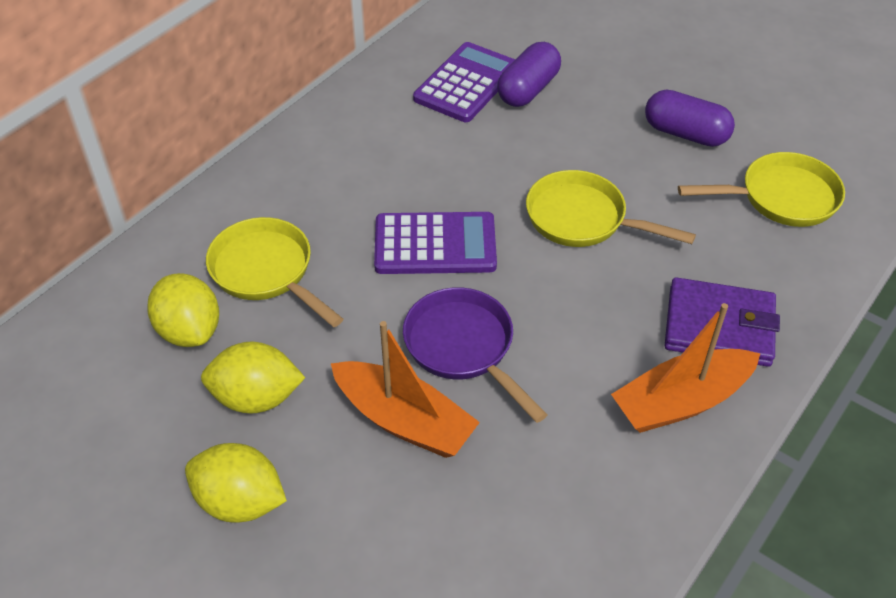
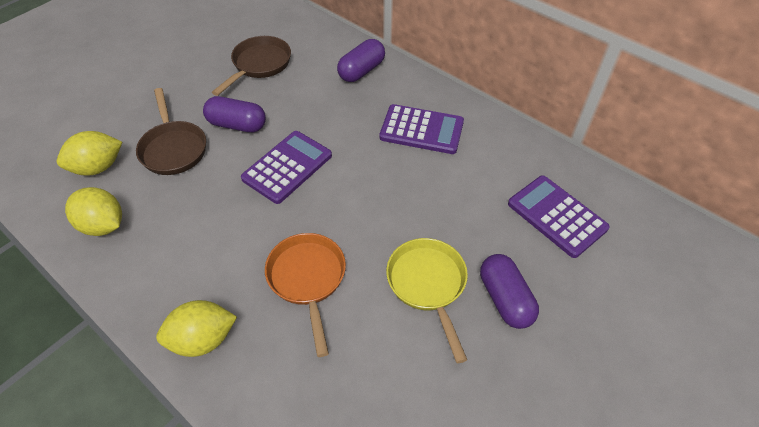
brown pan: none = 0 -> [136,88,206,175] [212,36,291,96] = 2
orange boat: [331,321,480,458] [611,303,760,433] = 2 -> none = 0
orange pan: none = 0 -> [265,233,346,357] = 1
purple calculator: [374,212,497,274] [413,42,515,122] = 2 -> [241,131,332,204] [380,104,464,154] [508,175,610,258] = 3
purple capsule: [497,42,561,107] [645,90,735,147] = 2 -> [203,96,266,132] [337,39,385,82] [480,254,539,329] = 3
purple pan: [403,287,548,423] = 1 -> none = 0
purple wallet: [665,277,780,367] = 1 -> none = 0
yellow pan: [206,217,343,327] [526,170,696,247] [678,152,845,227] = 3 -> [386,238,468,363] = 1

